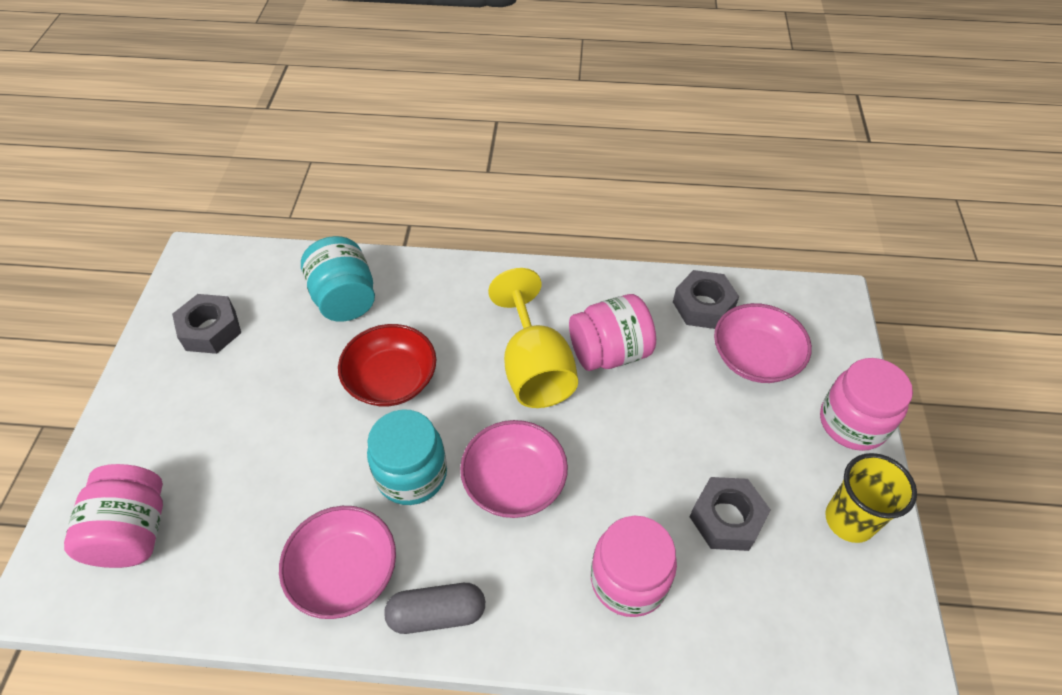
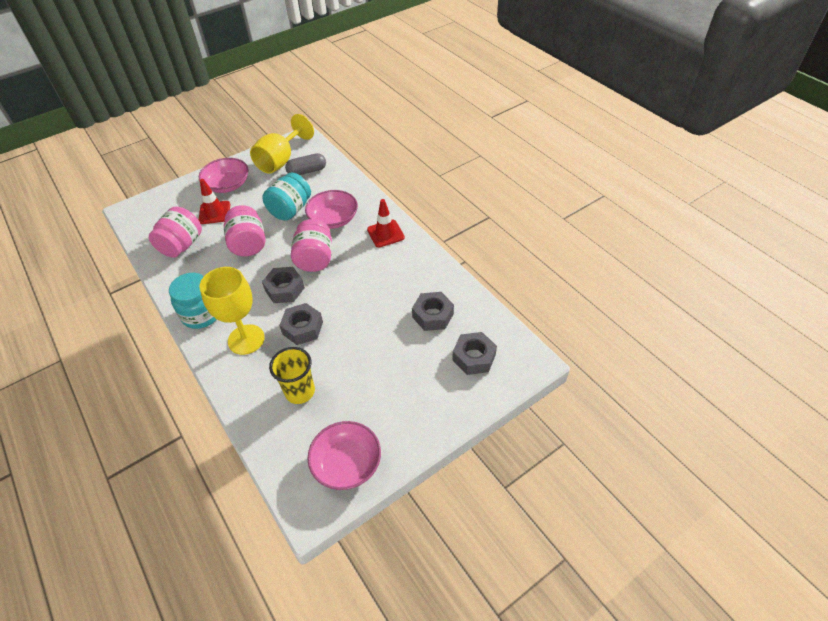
grey nut: [172,294,241,354] [673,270,739,329] [690,477,771,551] = 3 -> [262,267,305,303] [279,303,323,345] [412,292,454,331] [452,332,497,375] = 4
pink jar: [64,464,163,568] [569,294,656,371] [591,516,677,617] [820,358,913,451] = 4 -> [148,207,202,258] [224,205,265,256] [291,219,332,272] = 3
red bowl: [338,324,436,406] = 1 -> none = 0
red traffic cone: none = 0 -> [199,179,230,224] [367,199,405,247] = 2
yellow goblet: [488,268,578,408] = 1 -> [199,267,265,355] [250,114,314,174] = 2

